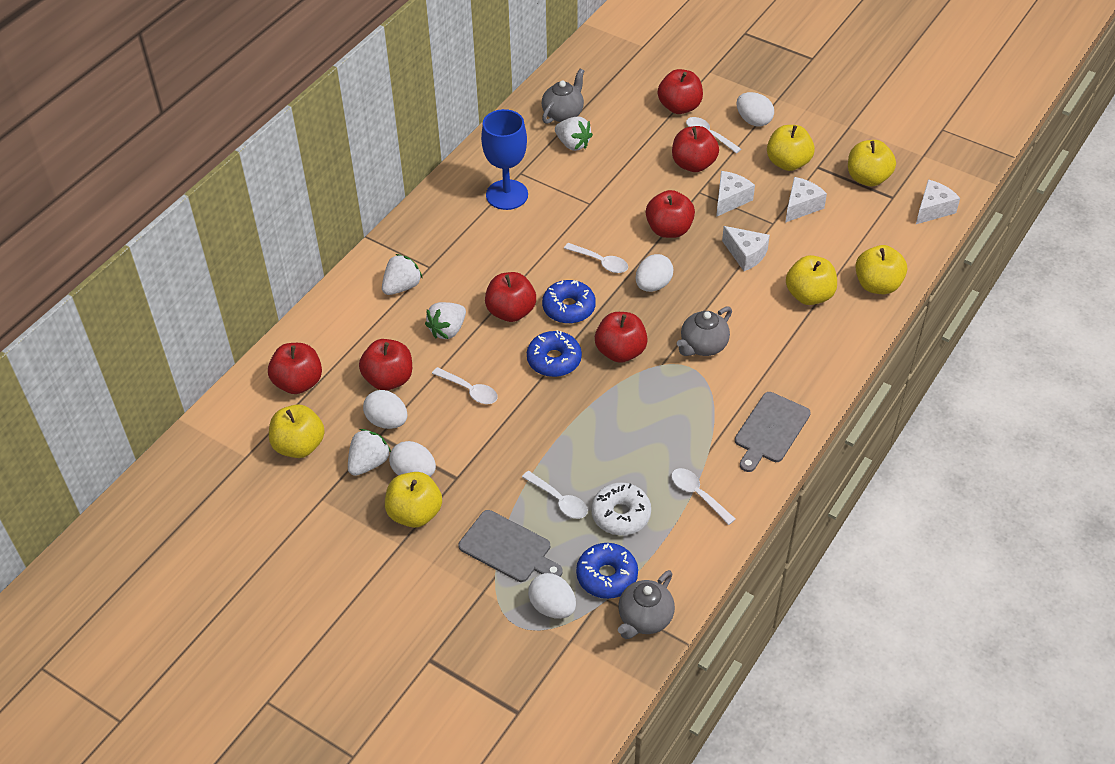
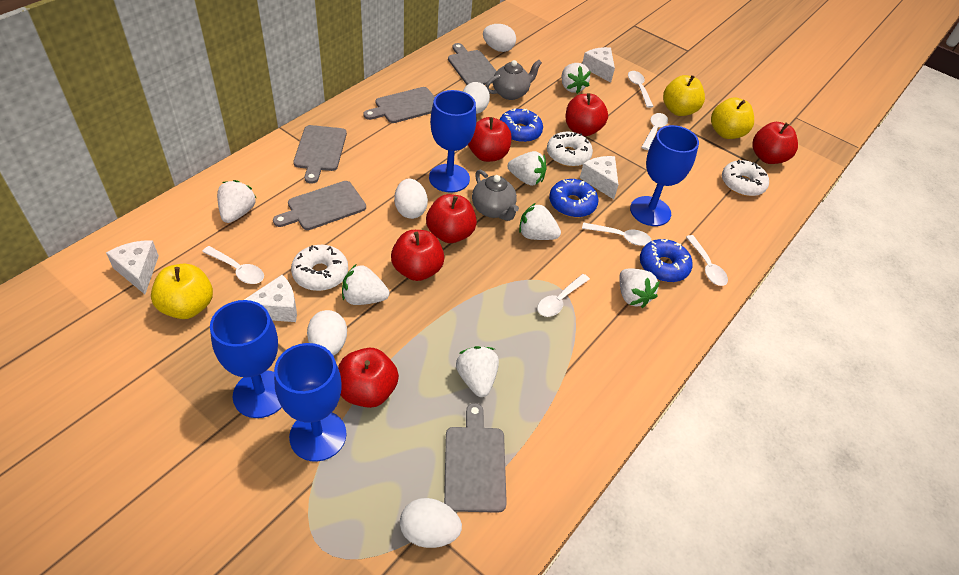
blue goblet: [481,109,528,210] = 1 -> [210,300,282,418] [274,343,346,462] [429,90,476,193] [630,125,699,226] = 4
grey cutting board: [458,510,562,582] [735,392,811,472] = 2 -> [273,181,366,230] [293,125,347,184] [363,87,435,123] [444,403,507,513] [448,43,496,85] = 5
grey teapot: [542,69,584,124] [618,570,675,639] [677,306,732,356] = 3 -> [472,169,519,221] [485,60,542,100] = 2
red apple: [268,343,322,394] [359,339,412,390] [485,272,536,322] [595,312,648,363] [646,190,695,238] [658,69,703,114] [672,126,719,172] = 7 -> [338,348,399,408] [391,230,445,281] [426,194,477,243] [468,117,512,162] [566,93,608,136] [752,122,798,164] = 6
white donut: [591,482,651,535] = 1 -> [291,245,348,291] [547,131,593,167] [722,160,769,196] = 3
white spoon: [432,367,498,404] [522,471,588,519] [564,243,628,273] [671,468,736,525] [686,117,741,154] = 5 -> [202,246,264,284] [537,274,590,317] [582,222,651,246] [628,71,654,108] [641,113,668,150] [686,235,728,286] = 6
white strawberry: [348,429,391,476] [382,254,422,295] [425,302,466,339] [555,116,593,151] = 4 -> [217,180,256,223] [342,265,389,305] [456,346,499,397] [508,151,547,186] [519,203,561,240] [562,63,591,94] [619,268,660,308] = 7
yellow apple: [269,404,325,458] [385,472,442,528] [767,125,815,171] [786,255,837,305] [848,140,896,186] [855,245,907,294] = 6 -> [151,263,213,319] [663,75,705,116] [711,97,754,139] = 3

